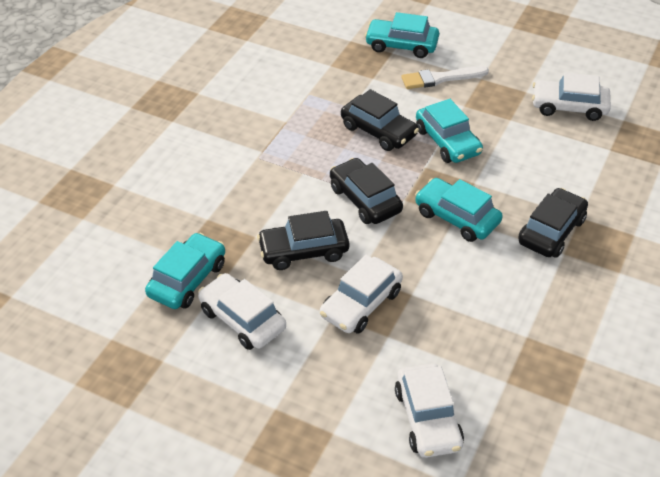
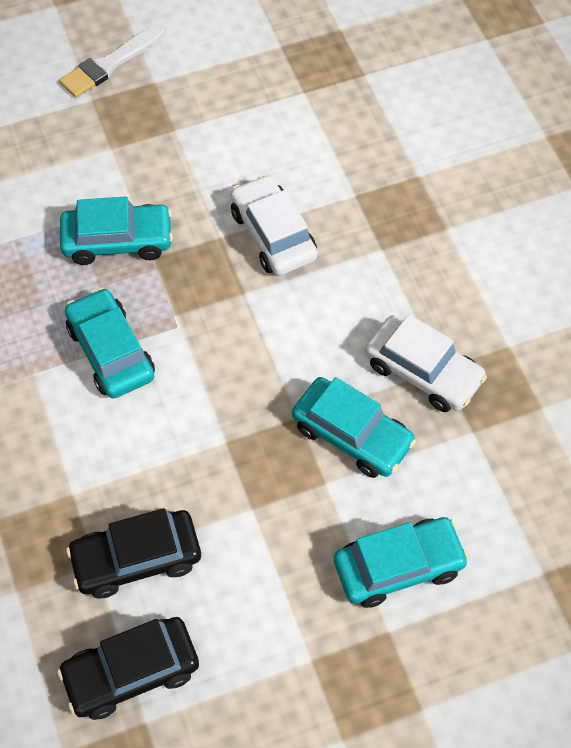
black car: [257,211,349,270] [330,158,403,224] [341,89,419,151] [518,188,588,258] = 4 -> [57,617,199,720] [66,508,201,599] = 2
white car: [198,273,286,350] [320,255,403,334] [395,363,464,458] [532,72,611,121] = 4 -> [230,174,318,276] [365,314,487,412] = 2

